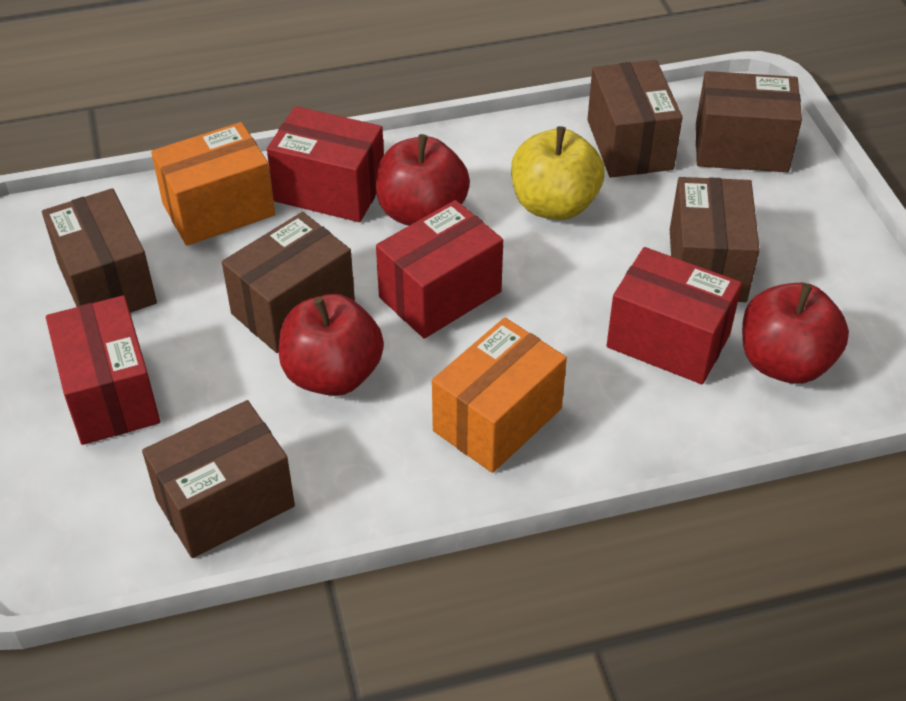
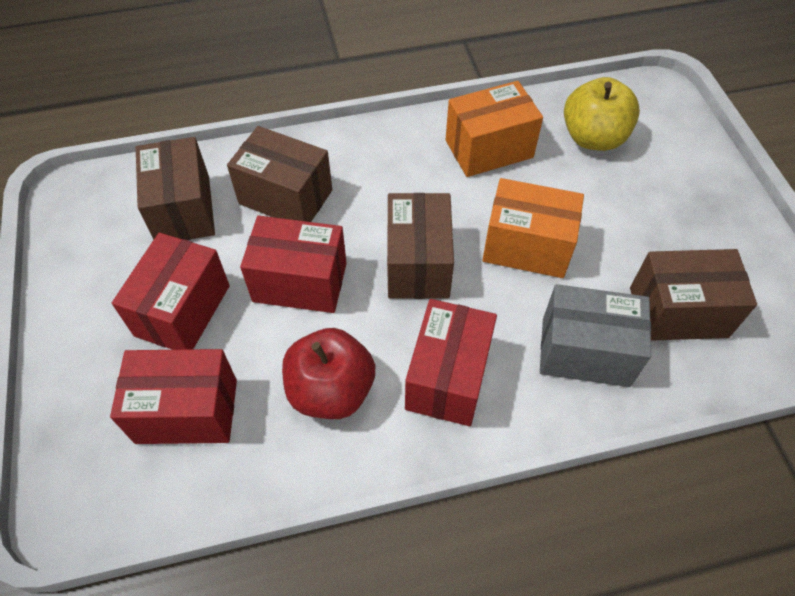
brown box: [42,188,157,313] [142,400,295,558] [222,212,355,353] [587,60,683,178] [670,177,760,302] [696,71,802,172] = 6 -> [136,137,215,240] [227,126,332,222] [387,193,454,299] [630,249,757,341] = 4
grey box: none = 0 -> [540,284,651,387] = 1
red apple: [279,294,384,396] [376,134,470,226] [742,283,849,384] = 3 -> [282,328,375,419] = 1

